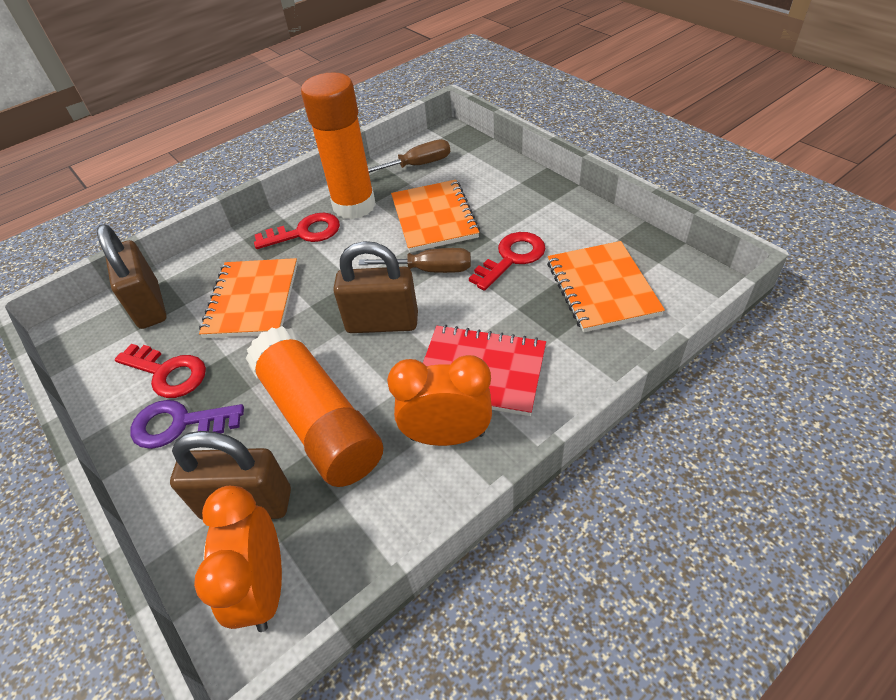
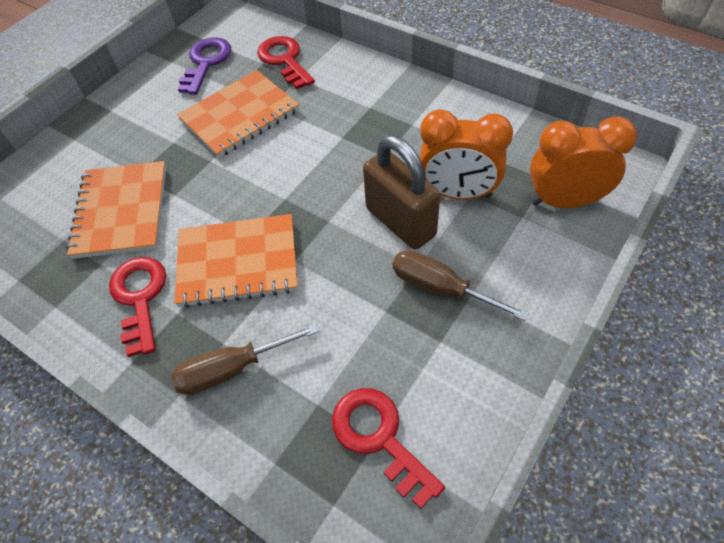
brown padlock: [97,224,167,329] [170,431,291,520] [333,241,418,333] = 3 -> [363,135,440,250] = 1
orange glue stick: [245,326,383,487] [301,72,376,219] = 2 -> none = 0
red notebook: [423,325,546,416] = 1 -> none = 0

